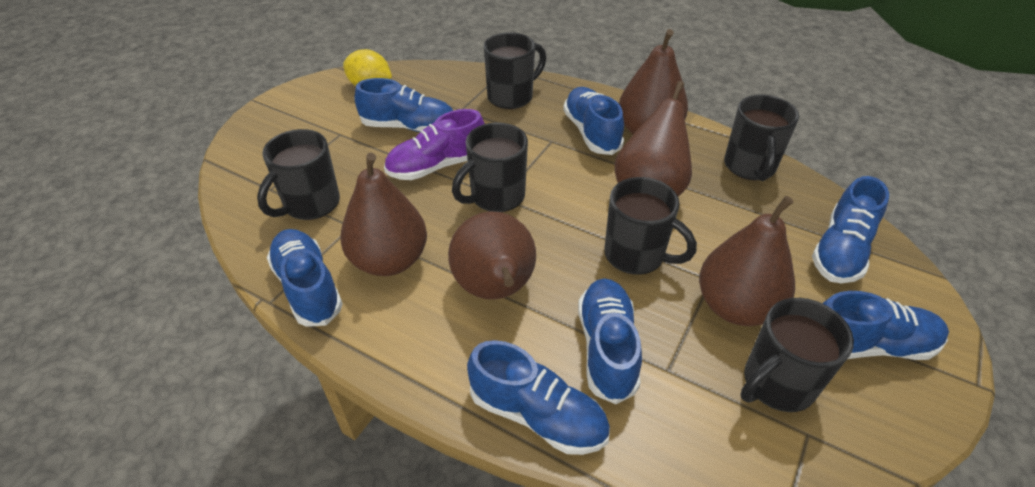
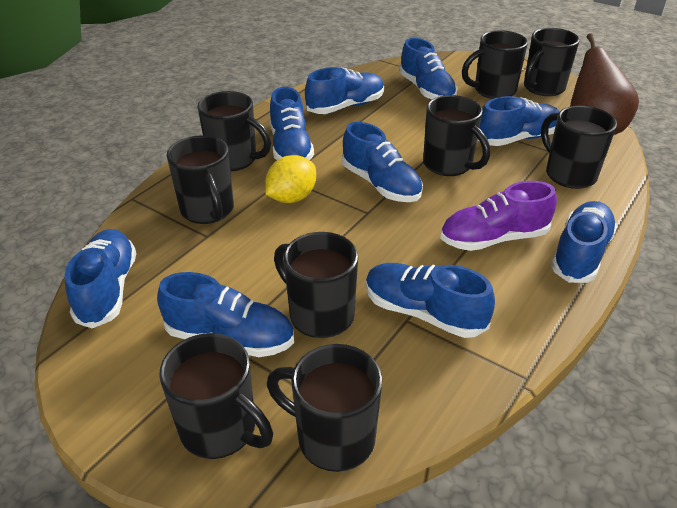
black mug: [257,129,340,220] [452,122,528,212] [484,32,546,109] [604,177,697,275] [724,94,799,181] [740,298,854,412] = 6 -> [159,333,273,459] [167,135,234,224] [198,91,271,171] [267,344,382,472] [274,232,358,338] [423,95,490,176] [462,30,528,99] [524,28,580,96] [541,106,617,189] = 9
blue shoe: [267,229,343,327] [355,78,453,132] [467,340,610,455] [563,87,624,155] [578,278,642,404] [812,176,889,283] [822,291,949,360] = 7 -> [65,229,137,328] [157,272,294,357] [270,87,314,160] [305,67,384,114] [342,122,423,202] [366,263,495,338] [399,38,457,100] [478,96,559,146] [551,201,617,283] = 9
brown pear: [340,153,427,276] [448,211,536,299] [615,81,692,197] [619,29,688,134] [699,196,795,326] = 5 -> [570,33,639,135] = 1

